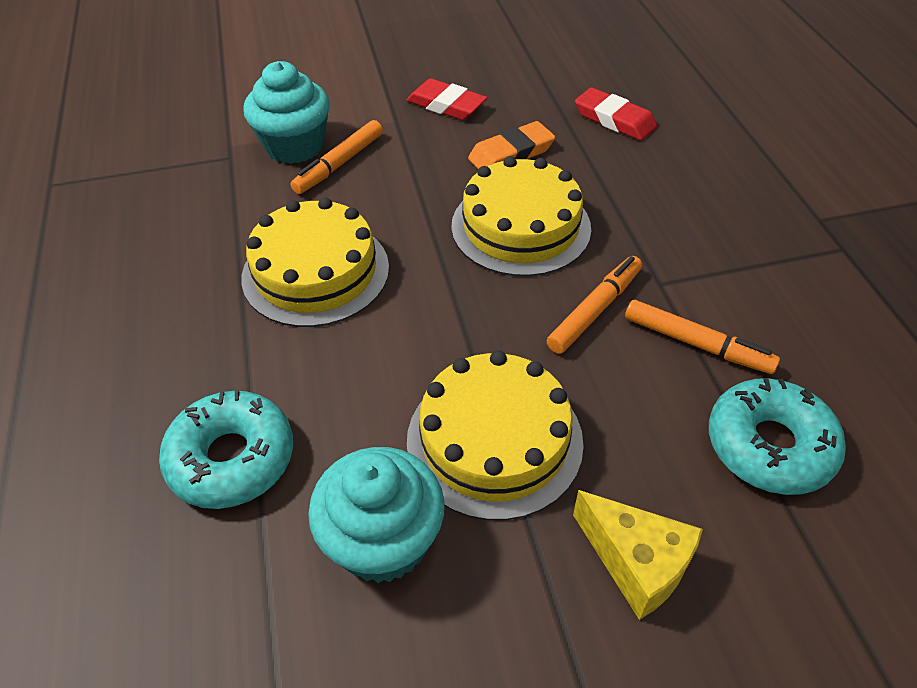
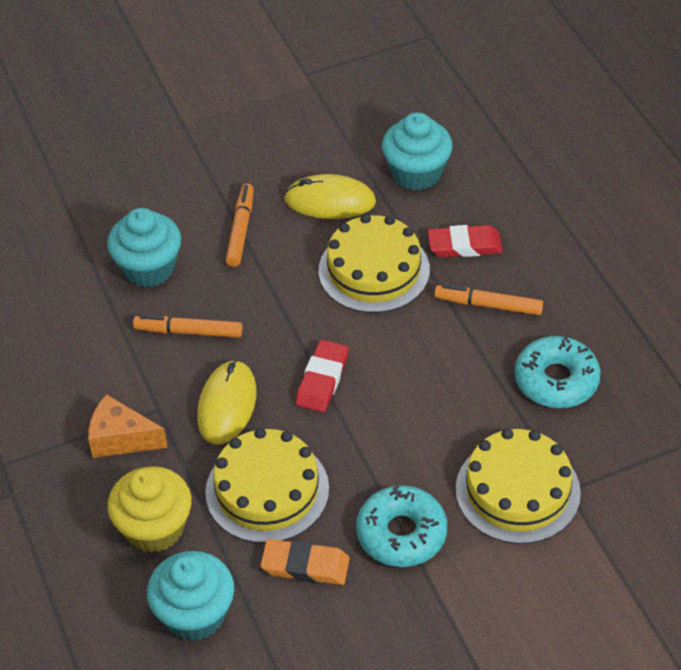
orange cheese: none = 0 -> [88,394,168,458] = 1
turquoise cupcake: [243,61,330,164] [308,447,445,583] = 2 -> [107,208,181,287] [147,551,234,641] [382,112,452,190] = 3
yellow cheese: [573,490,703,620] = 1 -> none = 0
yellow cupcake: none = 0 -> [108,466,192,553] = 1
yellow mouse: none = 0 -> [197,360,256,445] [284,174,376,219] = 2

